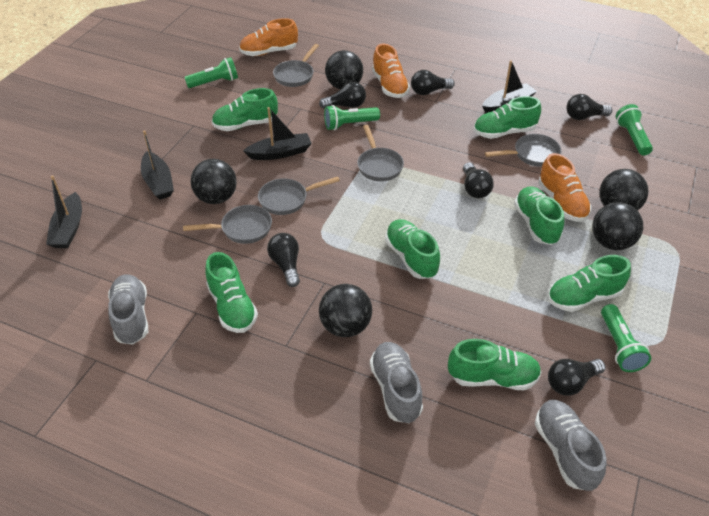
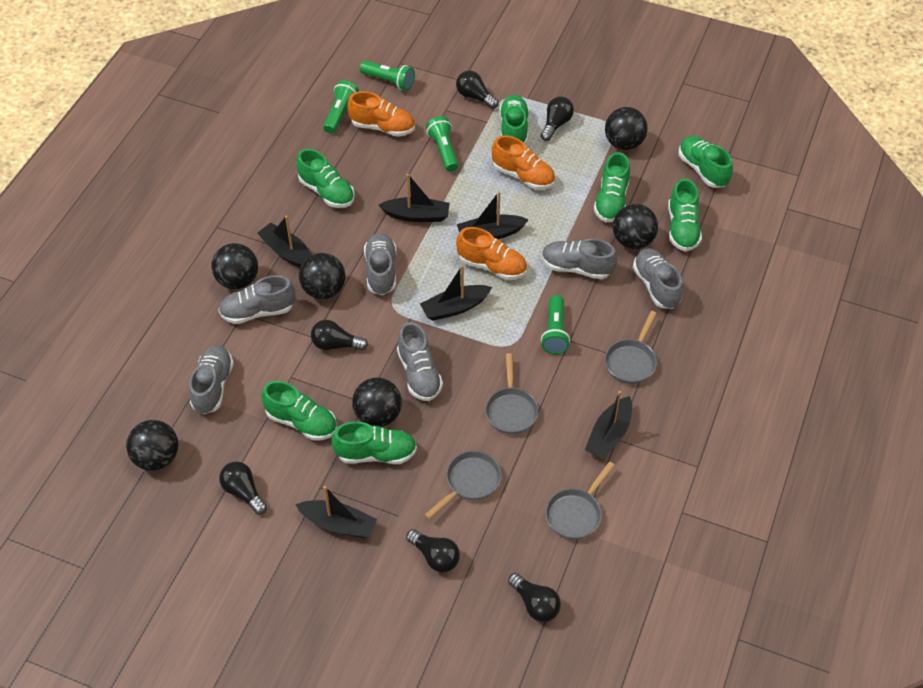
black ball: [190,159,237,204] [319,284,372,337] [325,50,363,89] [592,202,643,250] [599,169,648,211] = 5 -> [126,420,178,471] [211,243,258,289] [299,253,346,299] [352,378,402,427] [605,107,648,150] [613,204,658,249] = 6
black boat: [46,175,82,248] [141,130,174,200] [243,107,312,160] [482,60,537,113] = 4 -> [257,216,312,267] [295,486,377,538] [379,174,450,222] [420,265,492,321] [457,191,529,239] [585,391,632,459] = 6
grey pan: [183,205,272,244] [258,177,340,215] [273,44,319,87] [357,125,404,182] [485,134,561,166] = 5 -> [425,451,501,519] [485,353,538,434] [545,461,615,540] [605,311,657,384] = 4
grey shoe: [108,274,148,344] [370,342,423,423] [535,400,606,491] = 3 -> [189,345,234,414] [218,275,295,324] [364,233,397,295] [397,322,443,401] [542,239,617,279] [633,248,683,309] = 6

